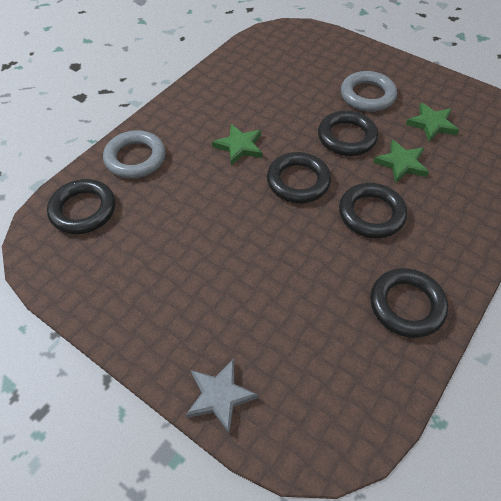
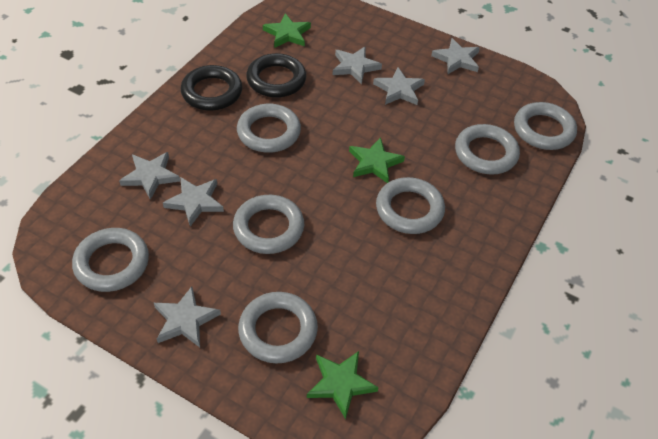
black ring: [47,179,116,234] [267,152,331,203] [318,110,378,156] [339,183,407,239] [370,268,448,338] = 5 -> [181,65,242,111] [246,53,306,97] = 2
grey ring: [103,130,166,179] [341,71,397,112] = 2 -> [72,228,149,292] [233,195,304,254] [237,104,301,153] [238,292,318,364] [376,177,445,234] [455,124,520,175] [514,102,577,150] = 7
grey star: [186,359,258,434] = 1 -> [119,152,180,200] [154,286,221,347] [163,177,224,227] [332,47,382,84] [373,67,425,105] [431,38,480,74] = 6

